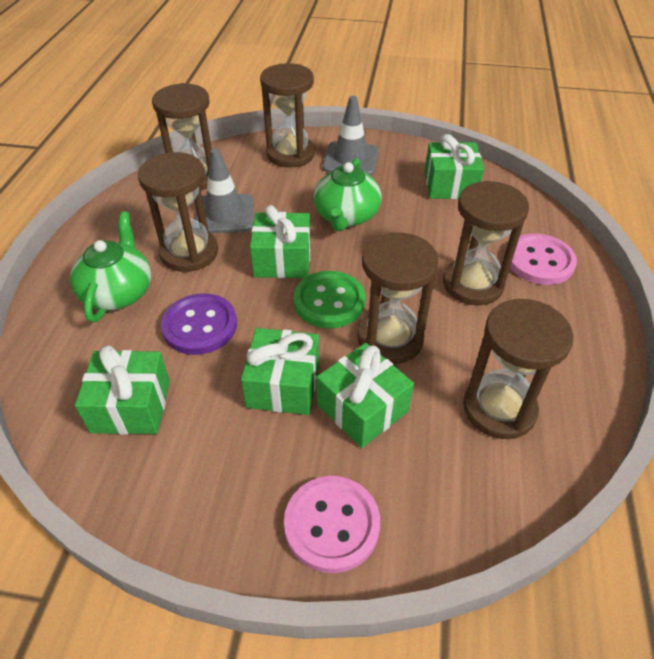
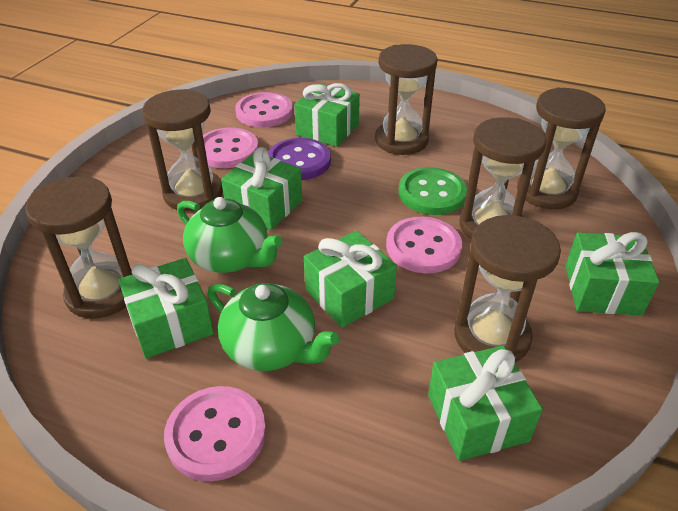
green gift: [75,345,170,435] [241,328,319,415] [250,205,311,278] [317,343,414,448] [425,134,484,199] = 5 -> [118,258,214,359] [221,147,302,230] [294,83,360,147] [304,231,397,328] [428,345,543,461] [566,232,659,316] = 6
grey traffic cone: [195,148,254,233] [323,96,379,176] = 2 -> none = 0
pink button: [284,476,380,573] [510,233,577,285] = 2 -> [164,386,266,481] [203,127,258,168] [235,92,293,127] [386,217,462,273] = 4

